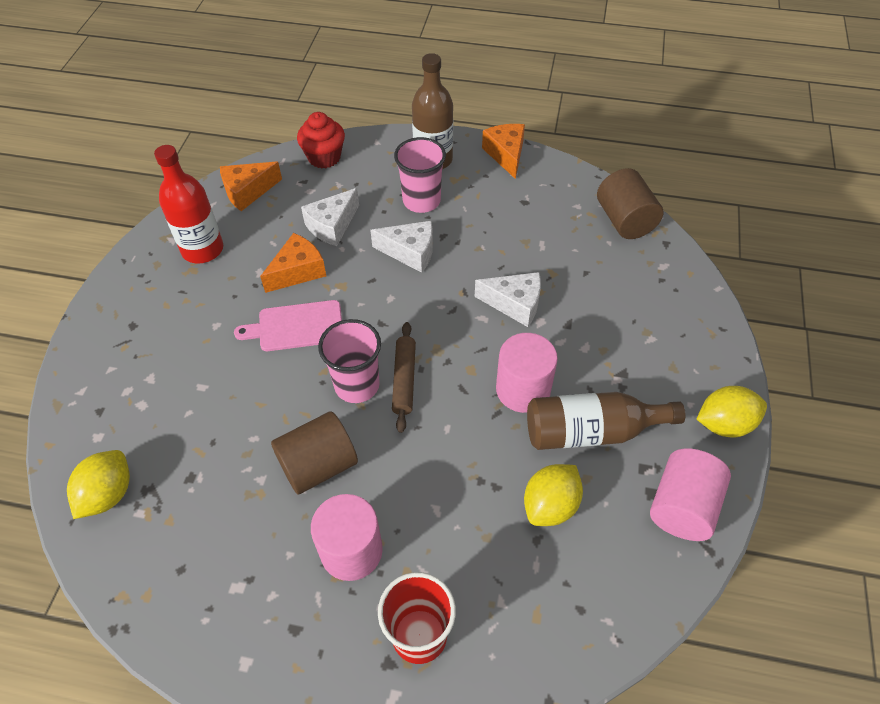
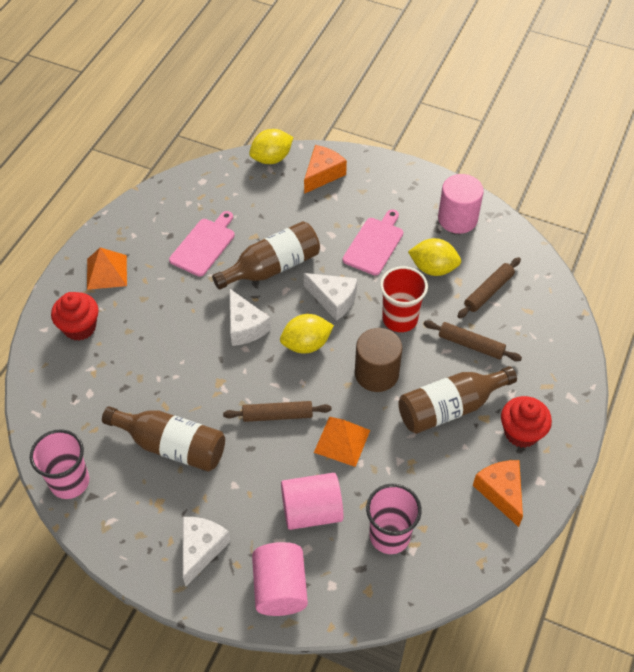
brown bottle: [412,53,453,169] [527,392,685,450] = 2 -> [102,406,225,472] [212,221,320,290] [398,366,517,434] = 3
brown cylinder: [271,411,358,495] [597,168,663,239] = 2 -> [355,328,402,392] = 1
brown rolling pin: [392,322,416,433] = 1 -> [223,401,332,422] [424,320,522,361] [457,257,521,318] = 3
orange cheese: [220,161,282,211] [260,233,326,293] [482,124,525,179] = 3 -> [304,145,347,194] [473,460,523,527] = 2
orange pyramid: none = 0 -> [87,247,127,290] [314,417,370,467] = 2
pink cutting board: [234,300,342,351] = 1 -> [169,211,235,277] [343,209,403,275] = 2
red bottle: [154,145,223,264] = 1 -> none = 0
red cupcake: [297,112,345,168] = 1 -> [51,292,99,341] [501,396,552,448] = 2

